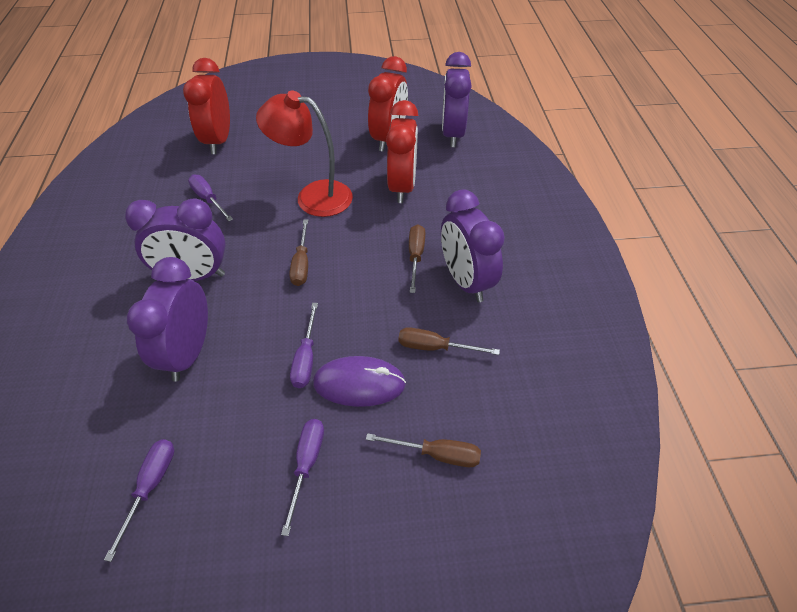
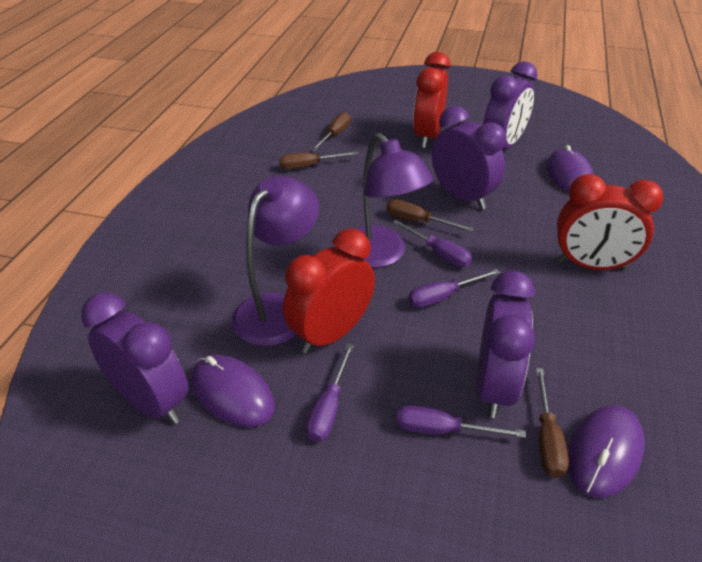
purple lamp: none = 0 -> [232,176,319,346] [356,133,433,268] = 2
purple mouse: [313,356,406,407] = 1 -> [191,355,275,427] [546,145,594,192] [568,405,645,498] = 3
red lamp: [256,91,353,217] = 1 -> none = 0

